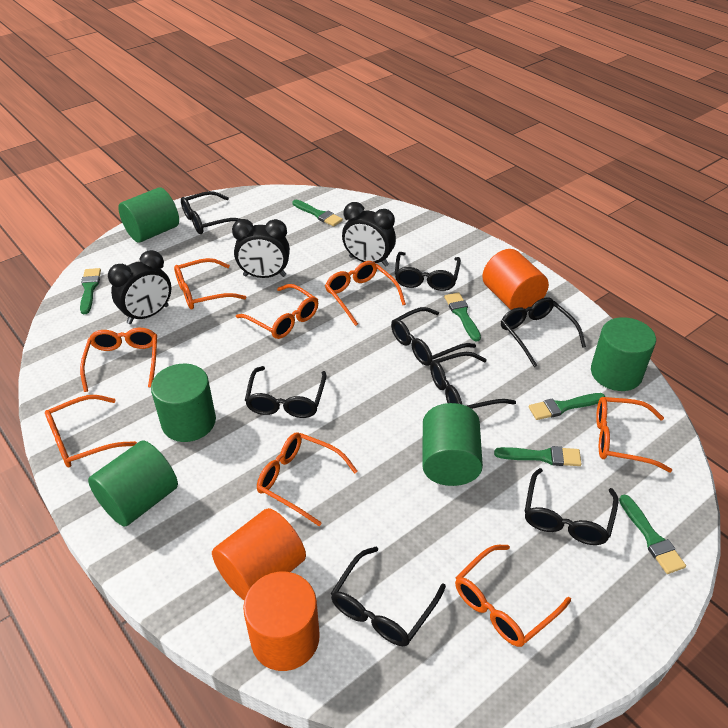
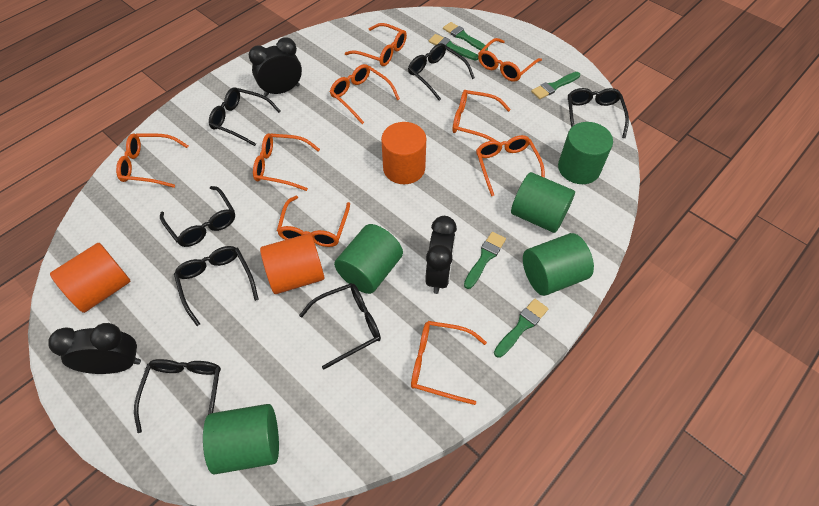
black glasses: [181,191,240,234] [245,366,326,418] [331,547,446,646] [391,307,476,366] [395,252,461,291] [430,352,516,409] [501,297,586,367] [524,468,618,545] = 8 -> [134,359,221,433] [160,186,235,247] [174,246,259,326] [209,87,280,146] [299,283,381,370] [408,43,475,101] [568,88,629,138] = 7
green brush: [80,268,101,314] [292,199,343,227] [444,293,481,342] [494,446,582,466] [529,393,606,420] [619,494,686,574] = 6 -> [429,34,478,60] [443,22,488,51] [464,232,506,289] [494,299,548,358] [531,72,580,99] = 5
orange glasses: [45,395,137,467] [80,328,157,392] [174,258,246,309] [236,284,318,339] [257,433,358,526] [325,261,406,326] [455,545,571,647] [596,397,672,473] = 8 -> [116,133,188,188] [253,133,320,191] [277,196,350,247] [330,64,400,124] [345,23,407,66] [411,321,487,405] [452,90,511,141] [476,135,545,196] [478,38,542,82] = 9

